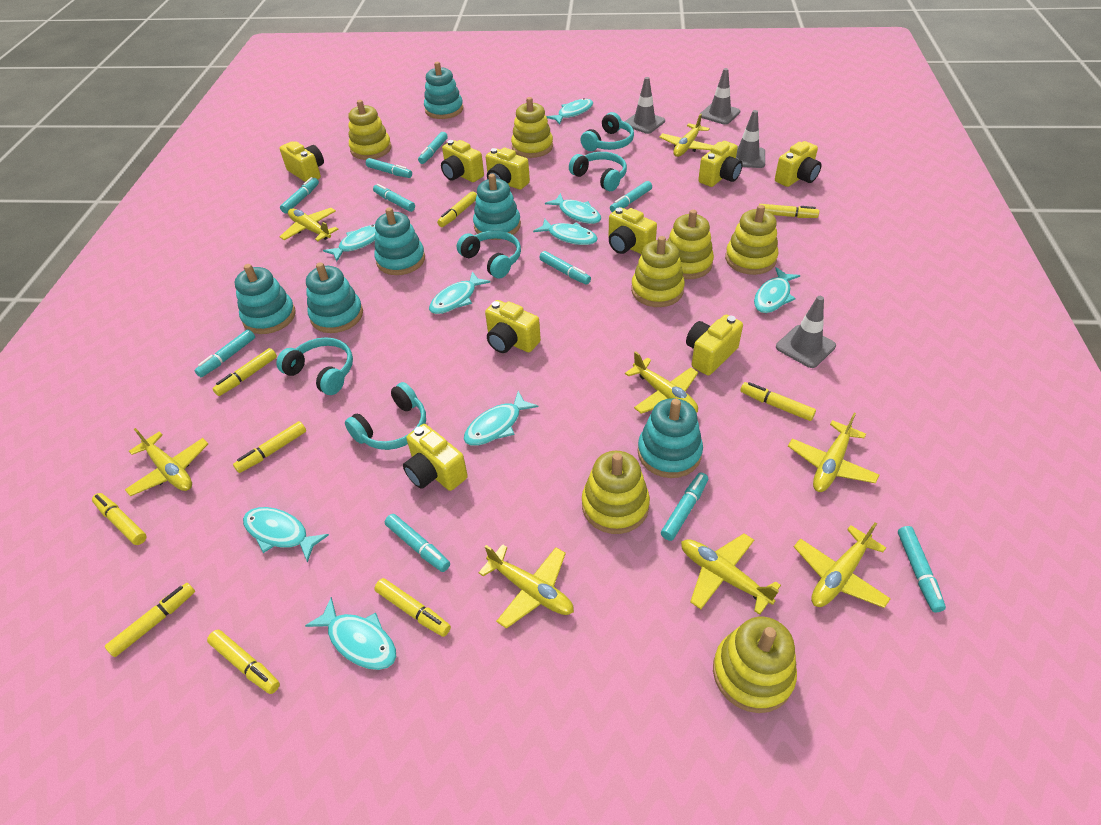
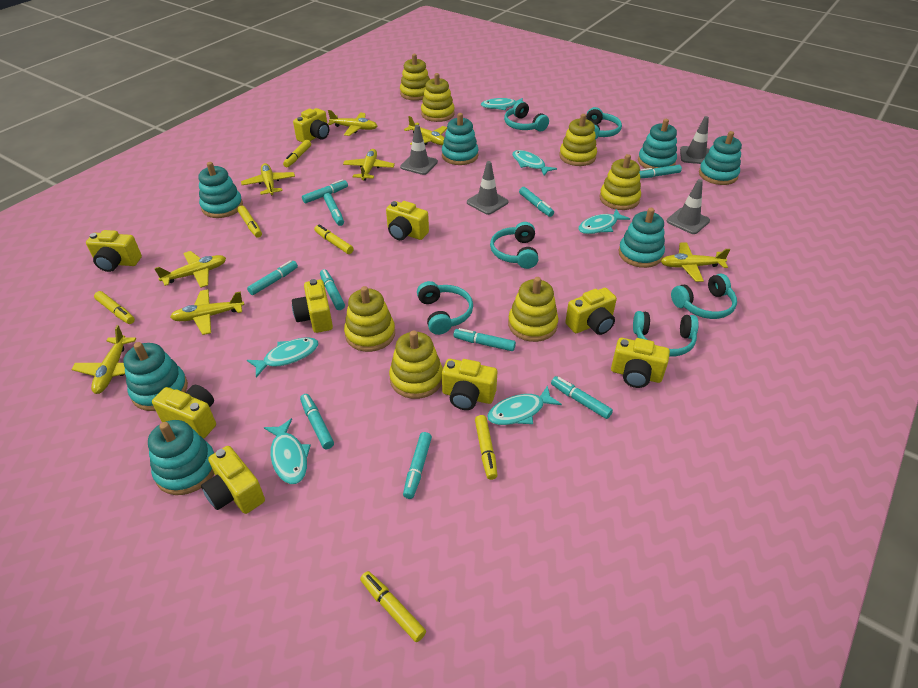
turquoise fish: [243,507,329,563] [305,597,396,670] [323,224,376,261] [429,272,491,314] [464,391,538,446] [533,219,598,245] [545,193,601,224] [546,98,593,125] [754,267,801,313] = 9 -> [247,337,318,377] [264,418,311,484] [481,98,523,110] [487,385,562,425] [512,150,557,175] [578,209,630,234] = 6
turquoise headphones: [276,337,353,395] [345,382,426,450] [457,230,521,278] [569,152,627,191] [581,112,634,151] = 5 -> [417,281,473,335] [490,222,538,269] [504,101,549,131] [586,107,622,139] [633,311,698,357] [671,274,737,319] = 6
turquoise stacking toy: [235,264,296,334] [306,262,363,333] [374,207,425,275] [424,62,463,119] [473,174,521,240] [638,398,703,478] = 6 -> [123,342,188,411] [148,420,214,495] [199,162,243,218] [442,113,478,165] [618,208,665,268] [638,119,677,169] [699,131,742,185] = 7
yellow marker: [92,493,147,545] [105,583,195,657] [207,630,280,694] [212,348,277,396] [233,421,306,473] [374,578,451,637] [437,191,477,227] [740,382,816,421] [759,204,819,218] = 9 -> [94,291,135,324] [237,206,262,238] [283,140,311,167] [314,224,354,254] [360,571,426,642] [475,415,497,480] = 6

